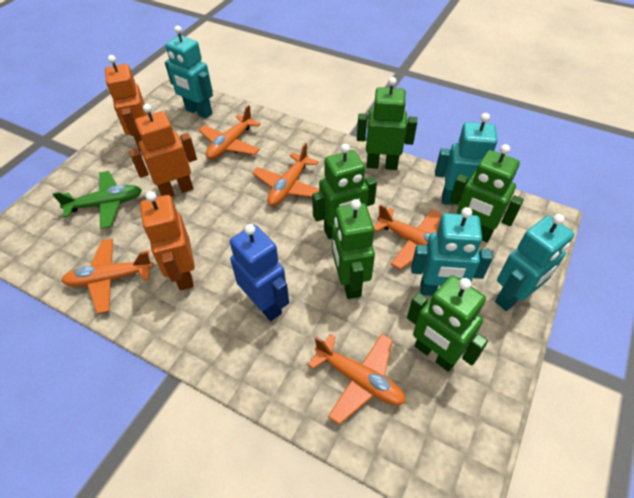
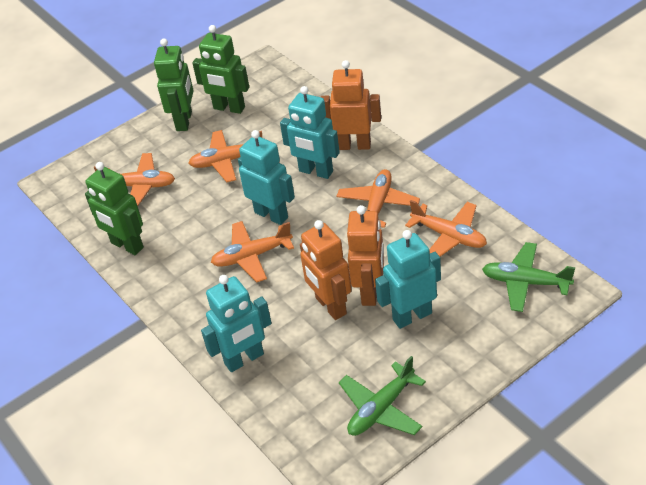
blue robot: [230,224,289,321] = 1 -> none = 0
green plane: [52,171,142,229] = 1 -> [339,356,426,436] [482,242,575,312] = 2
green robot: [312,143,377,239] [332,199,375,299] [357,77,417,170] [407,275,488,372] [450,144,524,242] = 5 -> [85,162,144,255] [154,38,194,131] [192,25,249,114] = 3

